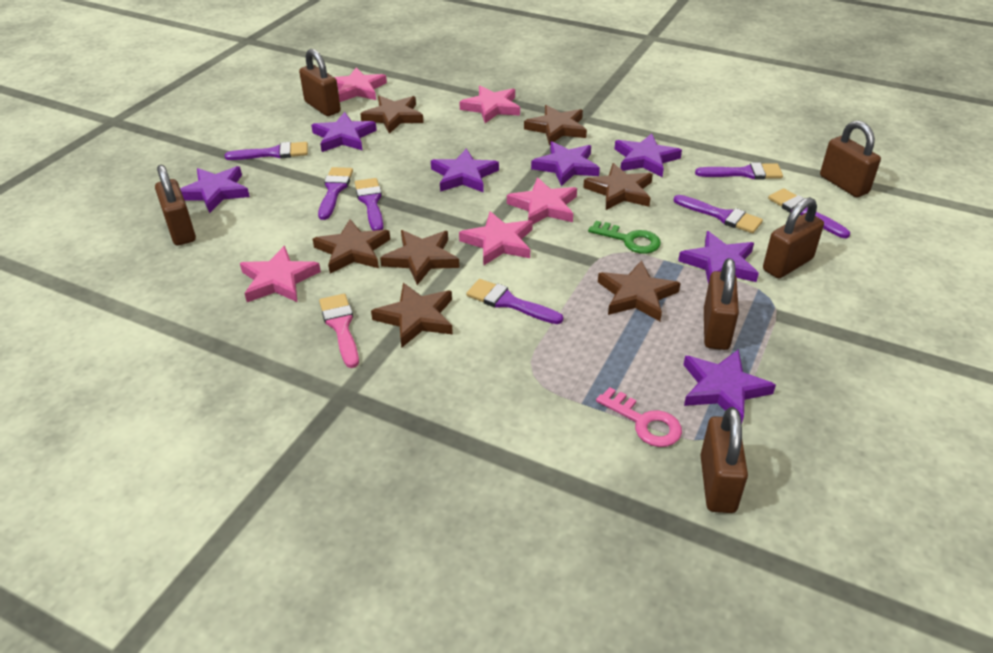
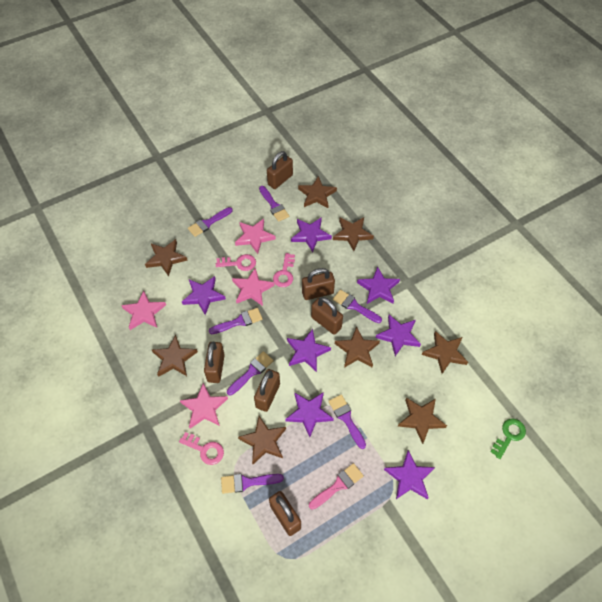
brown star: [313,219,390,274] [360,96,424,134] [371,283,453,347] [380,230,460,285] [524,105,587,145] [583,163,653,210] [598,260,681,321] = 7 -> [145,239,188,277] [152,335,198,377] [238,416,286,464] [298,176,337,208] [333,217,374,251] [335,327,380,368] [398,398,447,444] [422,331,468,374] = 8
pink key: [596,387,682,447] = 1 -> [179,432,224,465] [216,254,256,271] [273,253,295,287] = 3
pink star: [240,246,321,302] [335,67,387,102] [459,86,520,123] [459,211,533,266] [507,178,577,225] = 5 -> [121,291,166,330] [180,383,228,428] [232,268,275,306] [235,219,276,254] = 4

